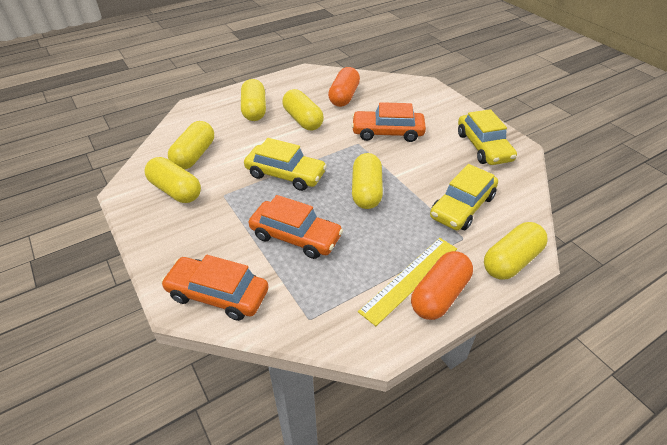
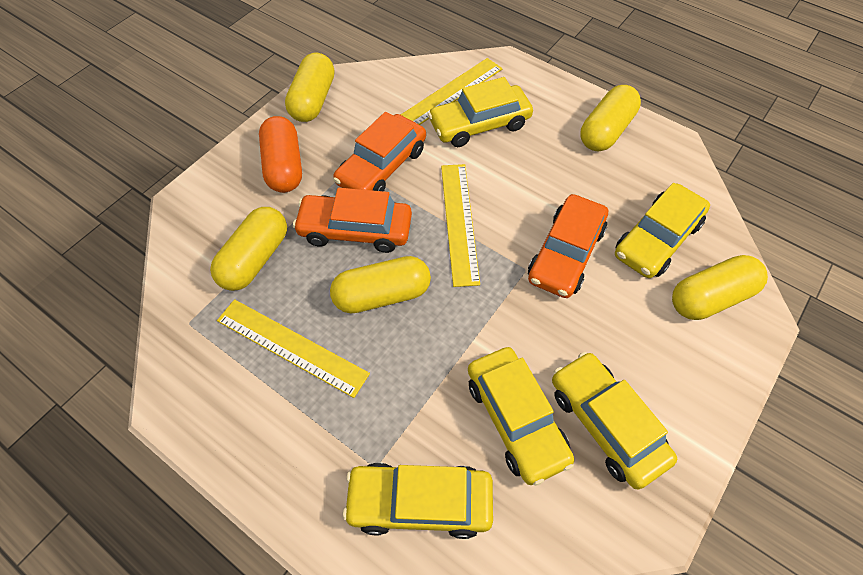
orange capsule: [328,67,360,107] [411,251,473,320] = 2 -> [259,116,302,193] = 1
yellow capsule: [144,157,201,203] [168,121,214,169] [241,79,266,121] [282,89,324,130] [352,153,383,209] [484,222,548,280] = 6 -> [210,207,287,291] [285,53,334,122] [330,256,431,314] [580,85,641,151] [672,255,768,320] = 5
yellow car: [244,138,327,191] [430,164,498,230] [458,109,517,165] = 3 -> [343,463,493,539] [428,77,533,147] [468,347,574,486] [552,352,677,490] [615,183,710,278] = 5
yellow ruler: [358,238,457,326] = 1 -> [217,299,370,398] [401,58,503,125] [441,164,480,287] = 3

